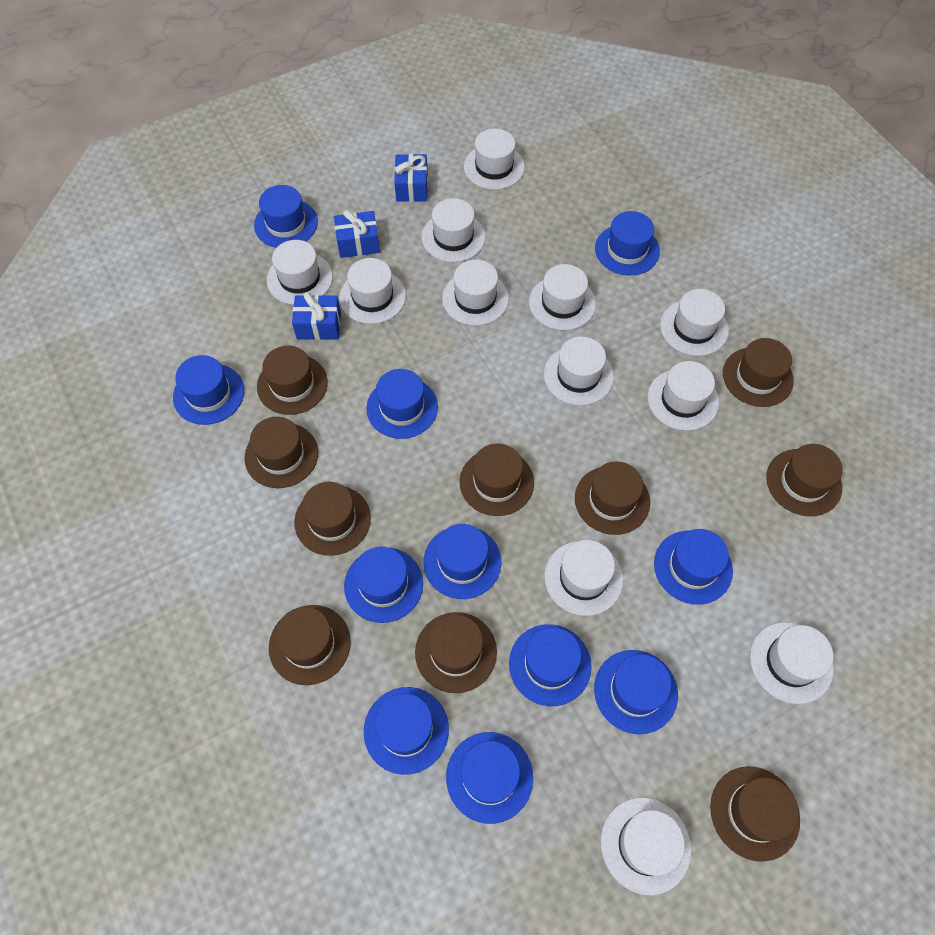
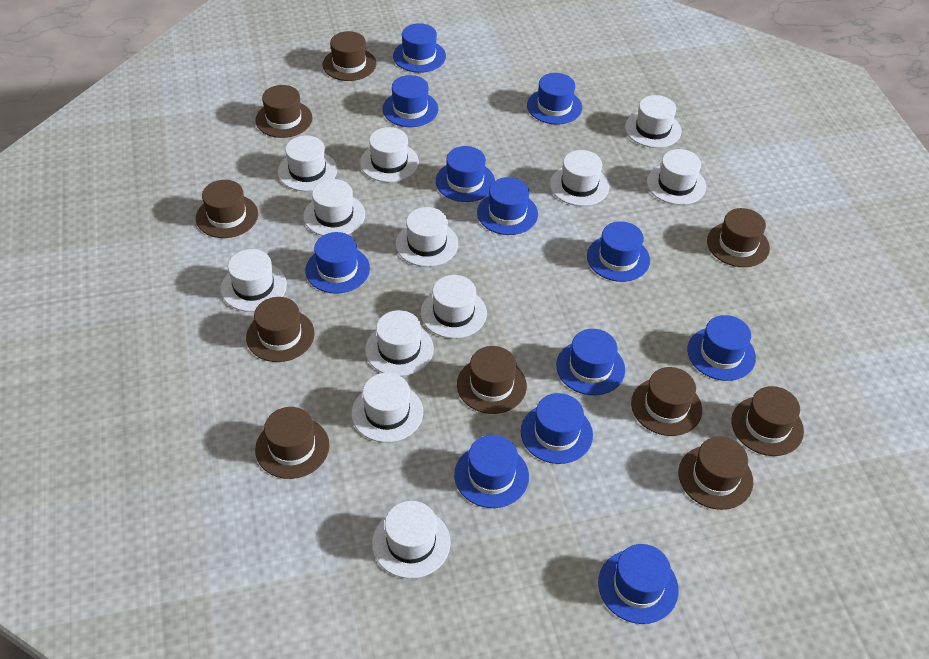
blue gift: [292,292,341,340] [334,210,380,258] [394,154,428,202] = 3 -> none = 0
blue hat: [173,355,244,425] [254,185,318,248] [344,547,423,623] [364,687,449,775] [366,369,438,439] [423,524,501,599] [446,732,533,824] [509,624,592,706] [594,650,678,734] [595,211,660,276] [654,529,733,605] = 11 -> [305,232,370,294] [383,75,438,127] [393,23,446,73] [436,146,495,202] [454,435,529,508] [477,177,538,235] [521,393,593,464] [527,73,582,125] [556,329,625,395] [587,221,650,282] [598,544,679,624] [687,315,756,381] = 12

